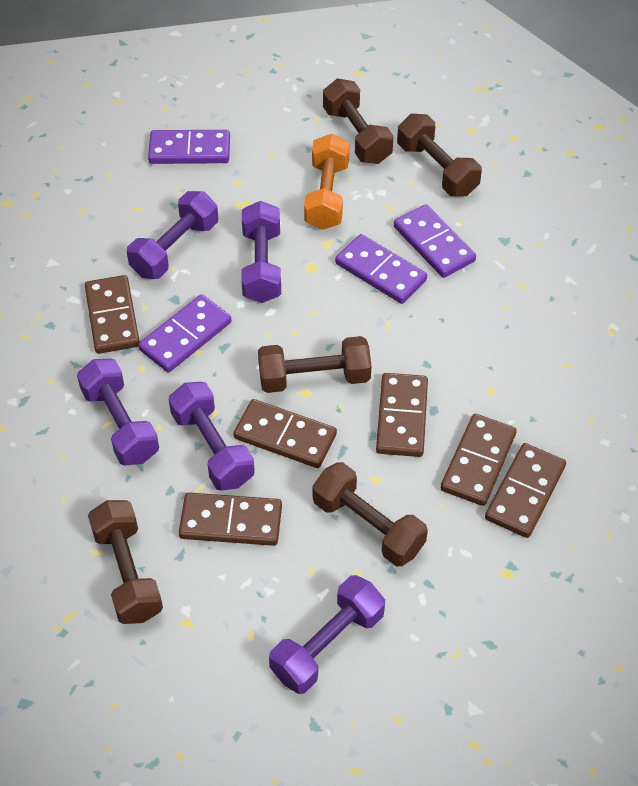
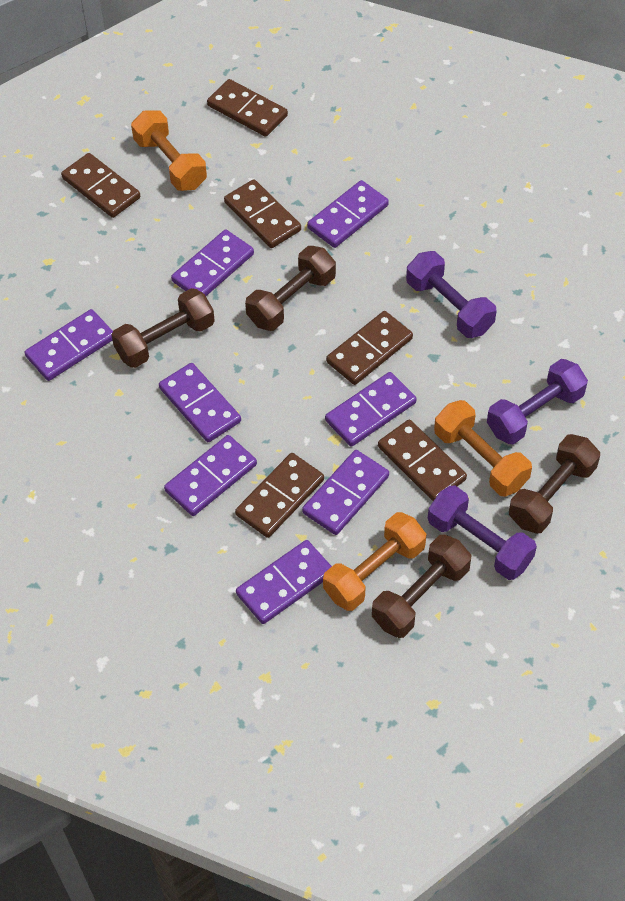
brown dumbbell: [88,500,163,624] [258,336,371,393] [312,462,428,566] [323,79,394,164] [397,114,482,196] = 5 -> [111,288,215,368] [245,246,336,331] [372,535,472,638] [509,434,600,534] = 4
orange dumbbell: [304,134,349,230] = 1 -> [131,110,207,191] [323,512,426,611] [434,400,532,497] = 3
purple domino: [138,294,232,372] [148,130,230,164] [335,234,427,304] [394,204,476,278] = 4 -> [25,309,113,381] [159,363,241,442] [164,435,257,516] [171,230,254,296] [236,540,332,624] [302,450,389,535] [307,180,389,248] [325,372,417,447] = 8
purple dumbbell: [77,359,159,466] [127,191,218,279] [168,382,255,491] [241,201,281,303] [269,575,385,694] = 5 -> [406,251,497,338] [428,485,537,580] [487,359,588,444] = 3

